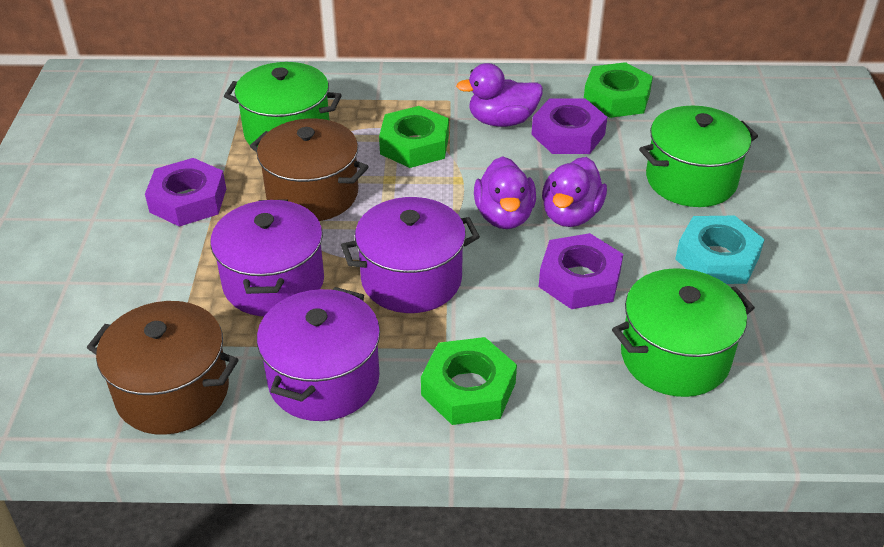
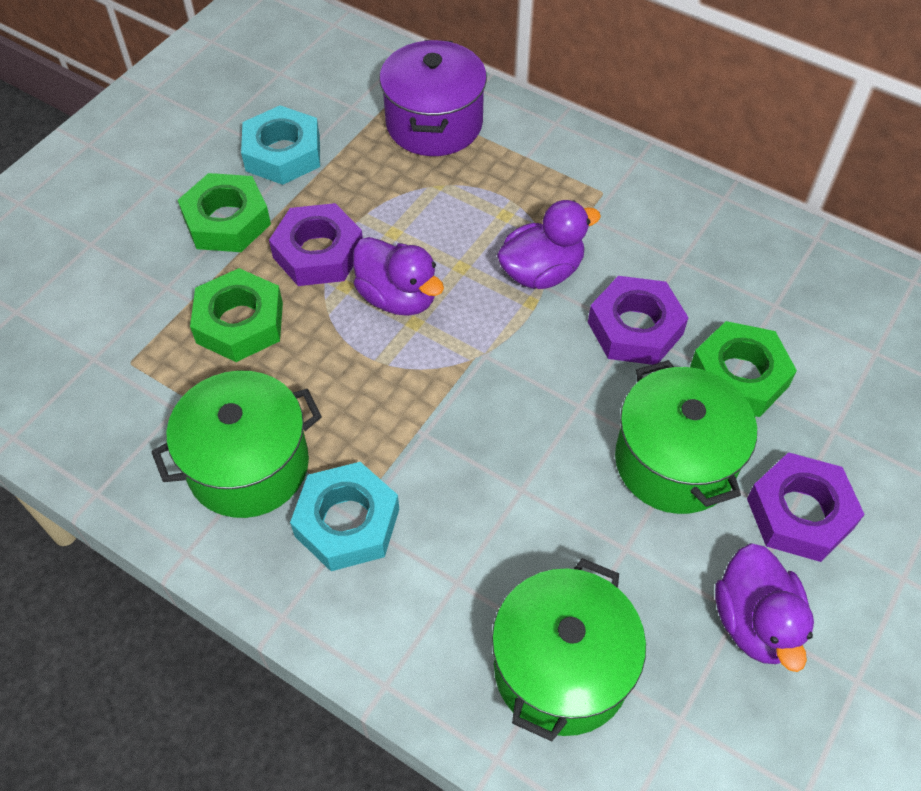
brown pot: [87,301,239,435] [250,118,368,221] = 2 -> none = 0
purple pot: [210,199,324,316] [257,287,380,421] [341,197,480,313] = 3 -> [379,40,487,156] = 1
turquoise nut: [675,216,765,284] = 1 -> [241,105,320,185] [290,462,399,571] = 2

